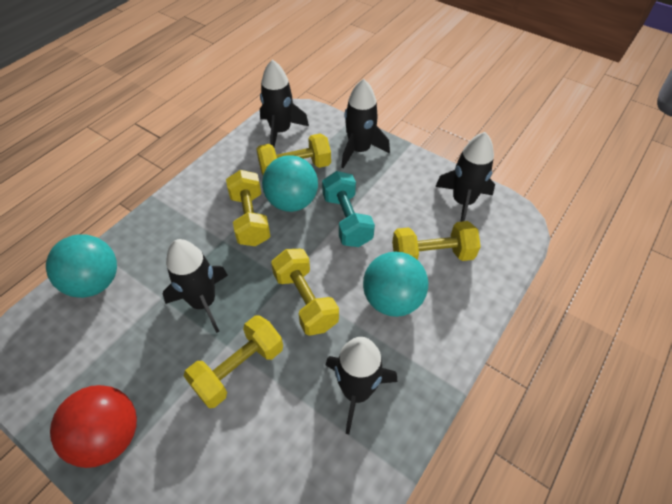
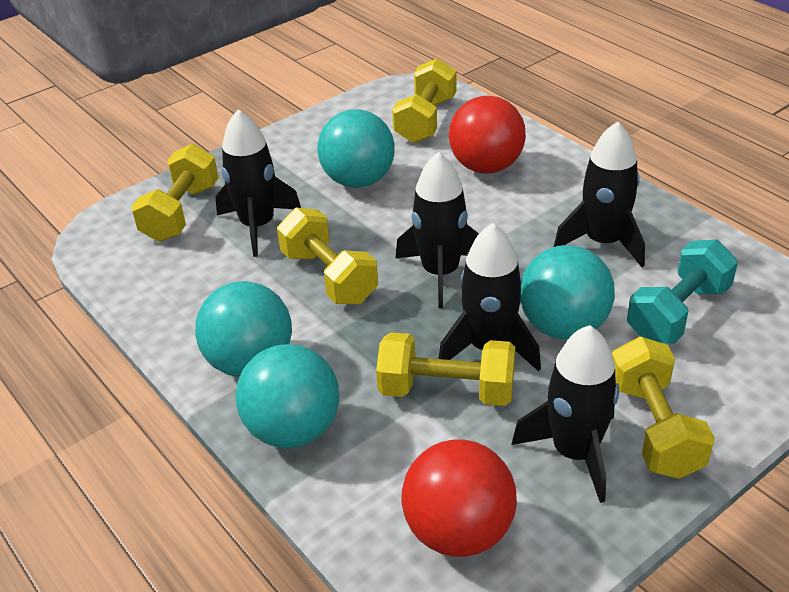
red ball: [50,385,137,468] = 1 -> [402,440,517,557] [449,96,526,173] = 2
turquoise ball: [46,235,117,298] [262,155,318,212] [363,252,428,317] = 3 -> [195,281,292,377] [235,344,339,448] [317,109,394,188] [520,245,615,339] = 4

